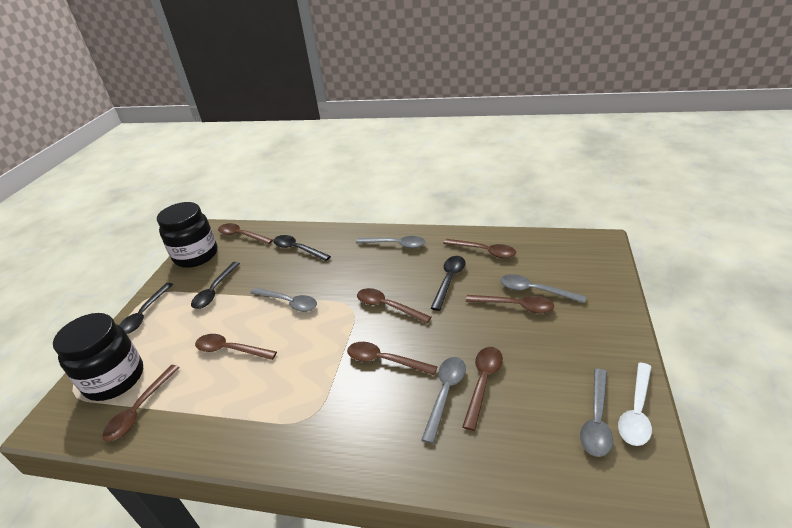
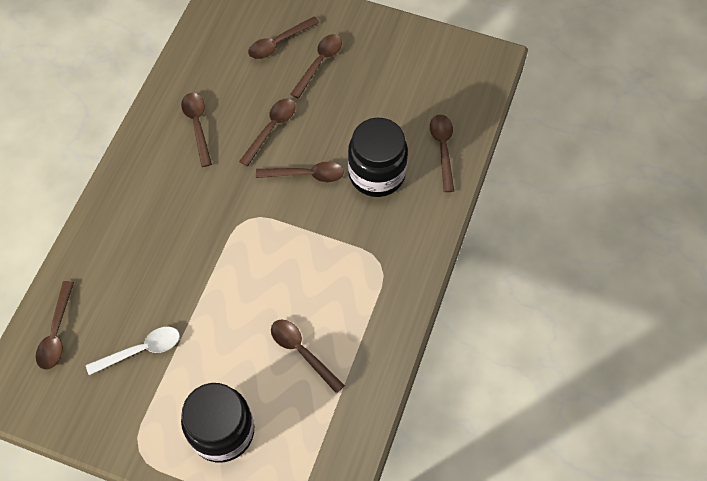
black spoon: [119,283,173,334] [191,262,240,309] [273,235,331,261] [431,256,466,311] = 4 -> none = 0
grey spoon: [251,288,317,312] [356,236,425,248] [421,357,466,444] [500,274,586,303] [580,369,613,457] = 5 -> none = 0

